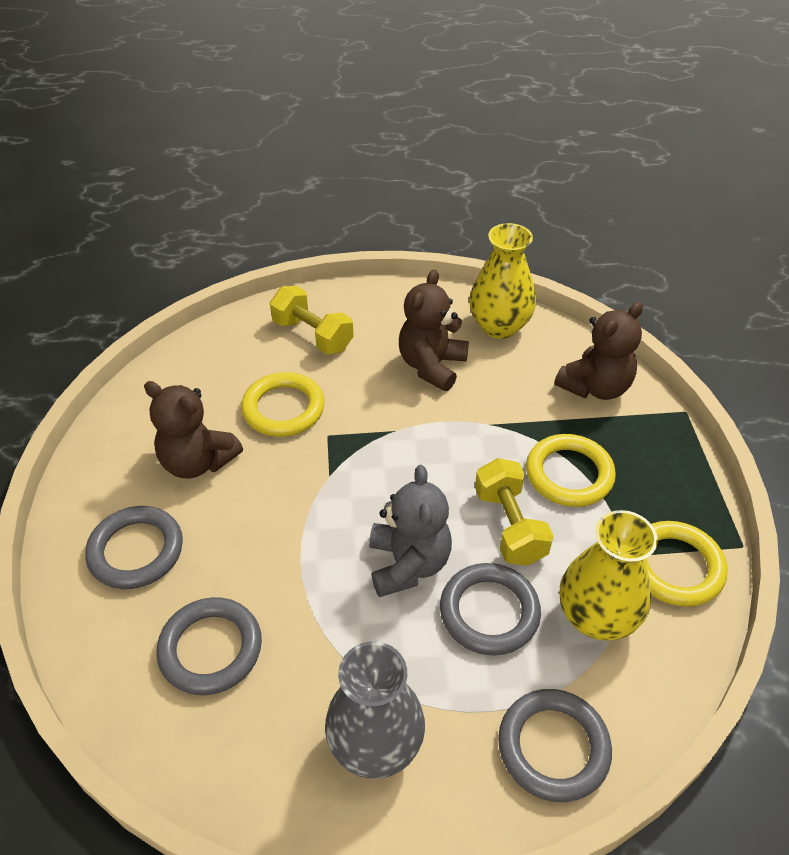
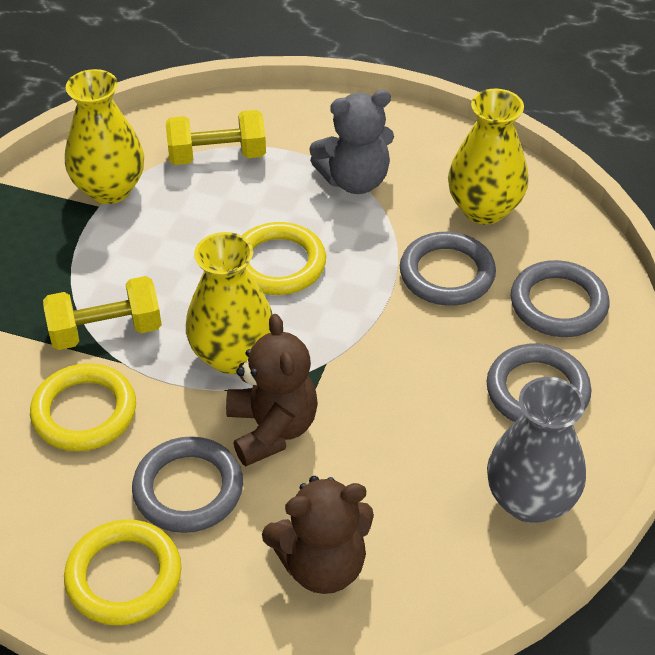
brown teddy bear: [144,381,243,478] [399,270,469,391] [554,302,643,400] = 3 -> [226,314,318,466] [262,476,374,594] = 2
yellow vase: [469,223,536,339] [560,510,658,641] = 2 -> [65,69,144,204] [186,232,273,374] [448,89,529,224] = 3

